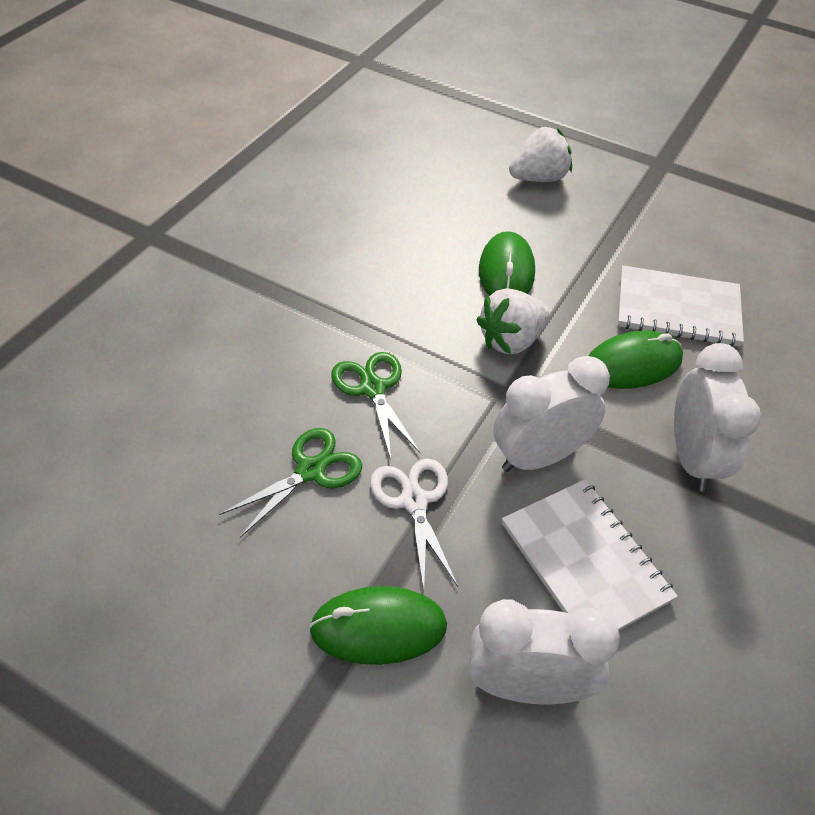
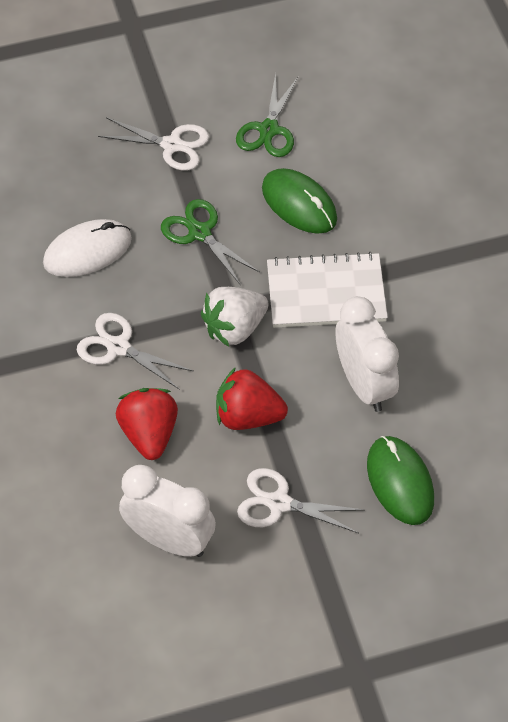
green mouse: [309,586,447,665] [479,231,535,296] [588,331,683,389] = 3 -> [262,168,337,234] [367,436,434,525] = 2
red strawberry: none = 0 -> [116,388,178,460] [216,367,288,430] = 2
white clock: [469,599,620,704] [493,356,610,472] [674,343,761,492] = 3 -> [119,465,216,557] [336,296,399,412] = 2
white mouse: none = 0 -> [43,219,132,277] = 1
white notebook: [502,480,678,631] [618,265,744,347] = 2 -> [267,252,388,328] = 1
white scissors: [370,458,458,591] = 1 -> [77,313,193,390] [98,117,209,171] [237,468,364,533] = 3
white strawberry: [476,288,549,354] [509,127,572,182] = 2 -> [201,287,269,347] = 1

